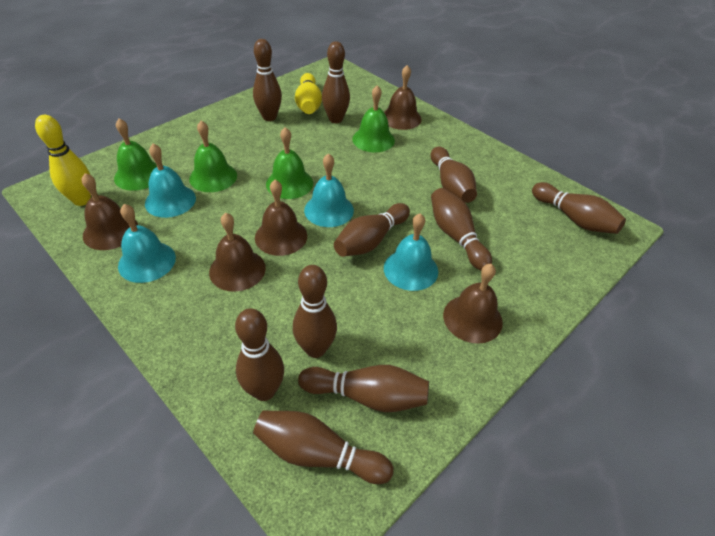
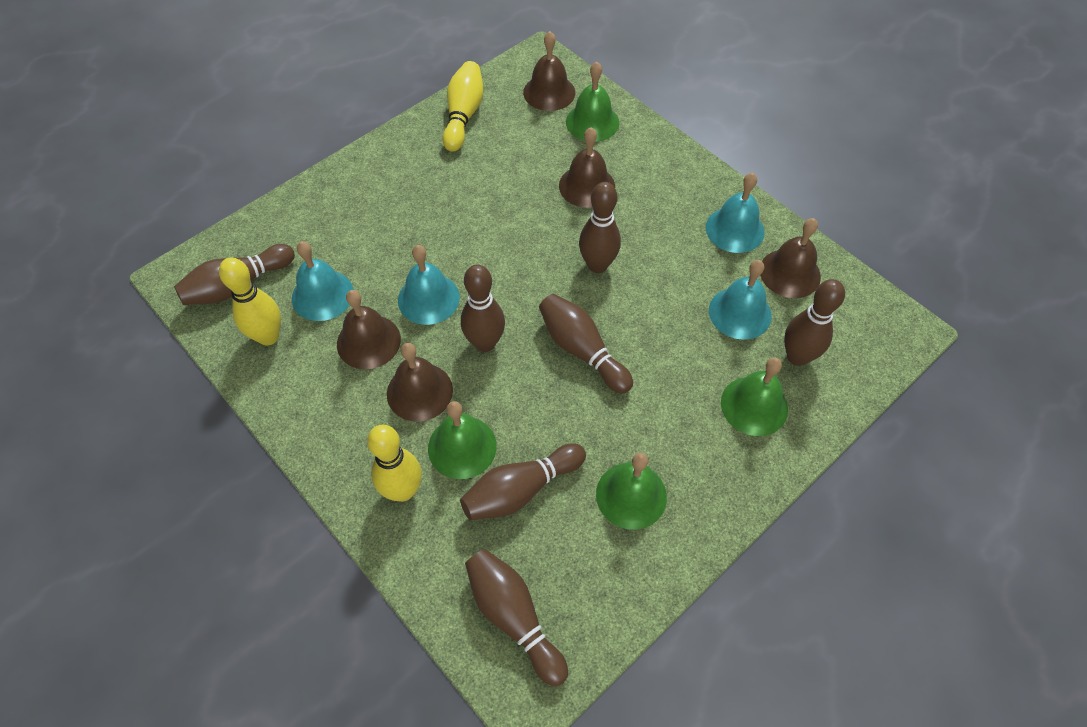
brown bowling pin: [235,308,284,401] [253,39,282,121] [253,410,394,484] [293,265,337,358] [298,365,429,412] [322,41,350,123] [334,203,410,257] [430,147,477,203] [431,188,492,270] [532,182,626,234] = 10 -> [174,244,295,305] [460,443,586,521] [461,264,505,352] [465,549,568,687] [539,294,633,394] [579,182,621,273] [784,279,845,366] = 7
yellow bowling pin: [35,115,91,206] [295,73,322,114] = 2 -> [219,257,281,345] [367,425,422,502] [442,61,484,152] = 3

